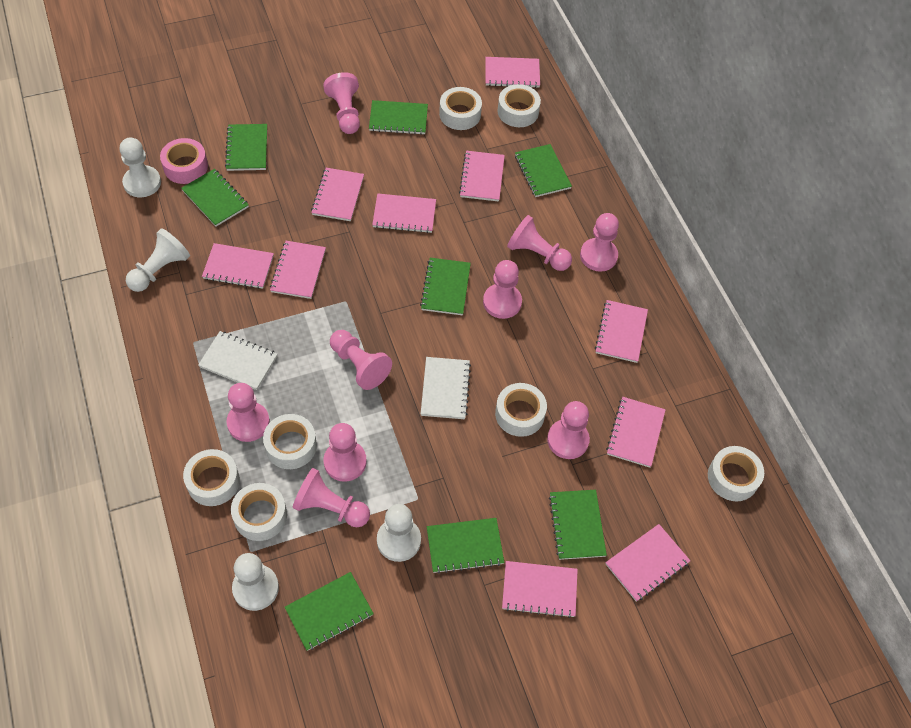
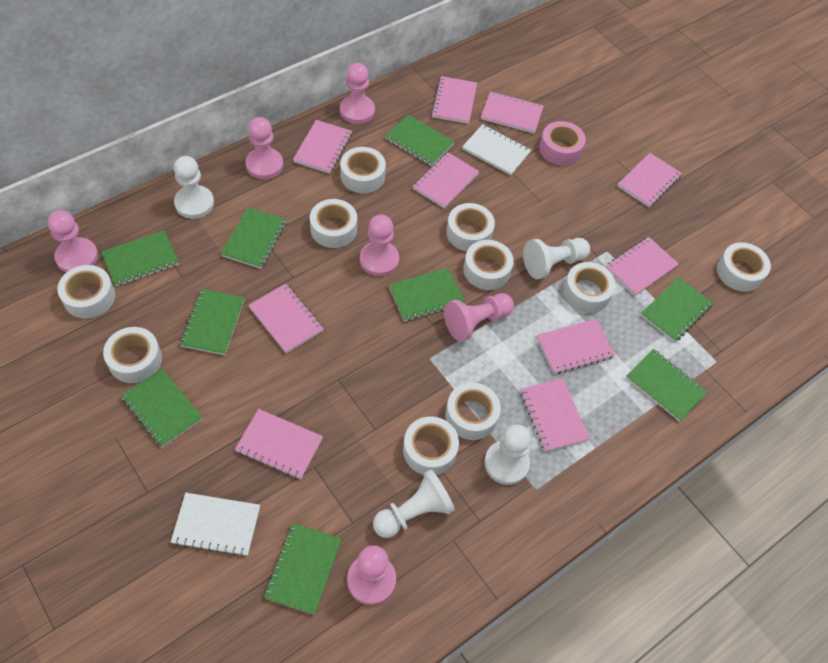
green notebook: [181,169,249,227] [225,124,267,171] [285,572,374,651] [369,100,428,135] [420,258,471,315] [427,518,504,574] [515,144,572,197] [549,490,607,560] = 8 -> [101,230,179,286] [121,369,203,447] [180,289,245,355] [221,207,287,269] [264,523,342,615] [385,115,454,166] [389,268,465,322] [626,349,707,422] [641,277,713,342] = 9
pink pawn: [227,383,270,442] [293,468,370,527] [323,72,360,134] [323,423,367,482] [330,330,392,390] [483,260,522,319] [507,215,572,271] [547,401,590,459] [580,213,619,272] = 9 -> [48,210,98,272] [245,117,283,179] [340,63,375,124] [347,545,396,605] [360,215,399,276] [444,293,514,342] = 6
white tape: [183,449,240,506] [231,483,287,541] [263,414,317,469] [439,87,482,130] [495,383,547,437] [497,84,541,127] [708,446,764,501] = 7 -> [57,265,115,318] [103,327,162,383] [310,199,357,248] [340,147,386,193] [403,416,459,475] [445,383,501,440] [446,203,495,251] [463,240,514,290] [563,262,616,313] [717,242,771,292] = 10

